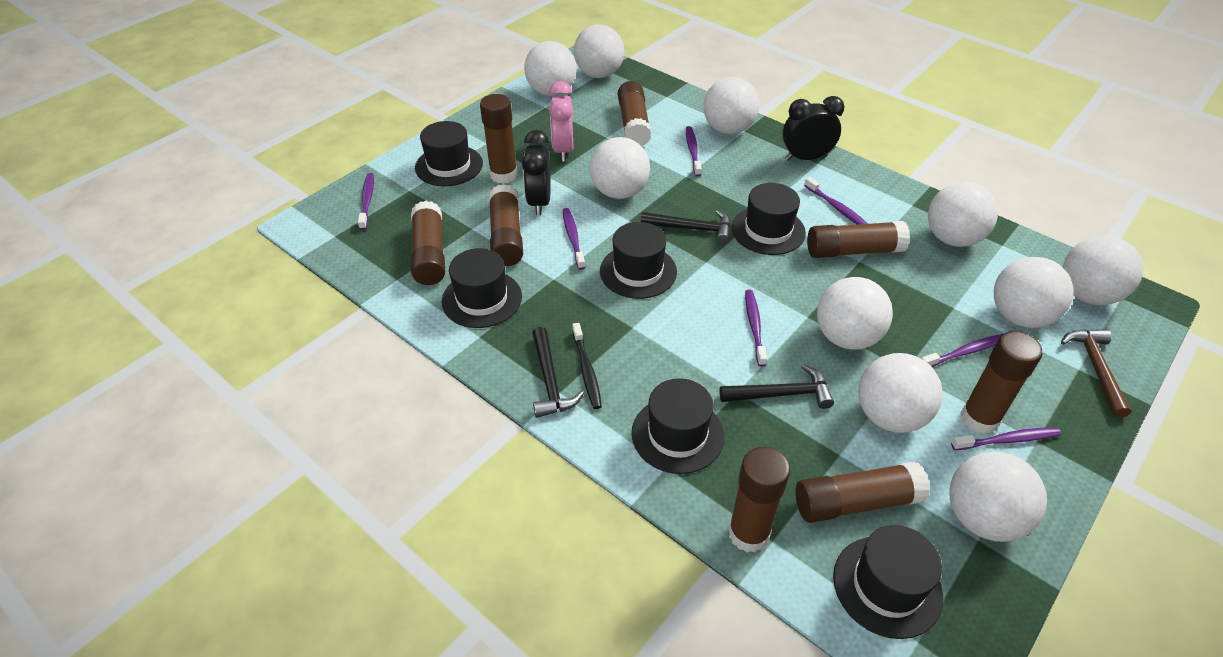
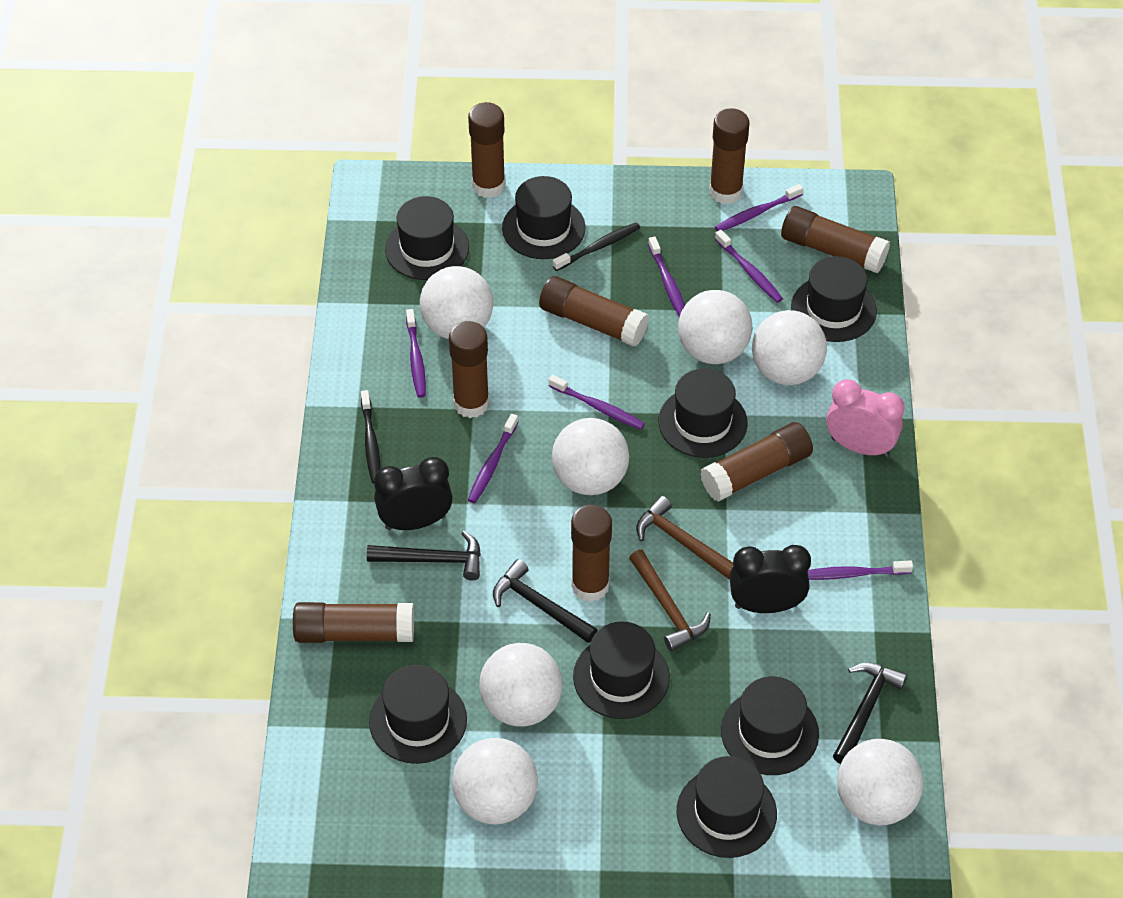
black hat: [415,121,483,186] [442,248,522,328] [600,222,677,299] [632,378,724,474] [732,183,806,255] [833,525,943,639] = 6 -> [369,665,467,764] [385,196,469,280] [502,176,586,259] [573,622,670,719] [659,368,748,458] [677,756,777,858] [721,676,819,775] [791,256,877,342] = 8
black toothbrush: [572,323,602,409] = 1 -> [361,390,381,483] [553,222,640,271] = 2
brown hammer: [1061,329,1131,418] = 1 -> [629,550,711,651] [636,496,733,579] = 2
white ball: [524,41,577,96] [574,24,624,78] [590,137,650,199] [703,77,759,134] [817,277,893,350] [858,353,943,433] [928,182,998,247] [950,452,1047,542] [994,257,1074,328] [1063,236,1143,305] = 10 -> [420,266,493,339] [452,738,538,825] [479,643,563,727] [552,418,629,495] [678,290,752,364] [752,310,827,385] [837,739,923,825] = 7

